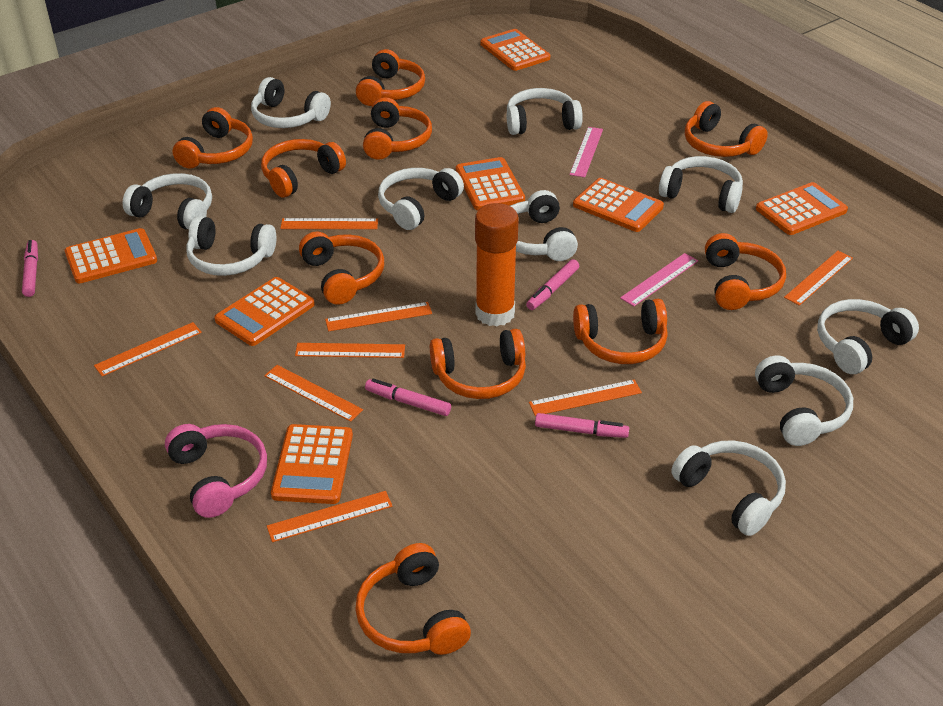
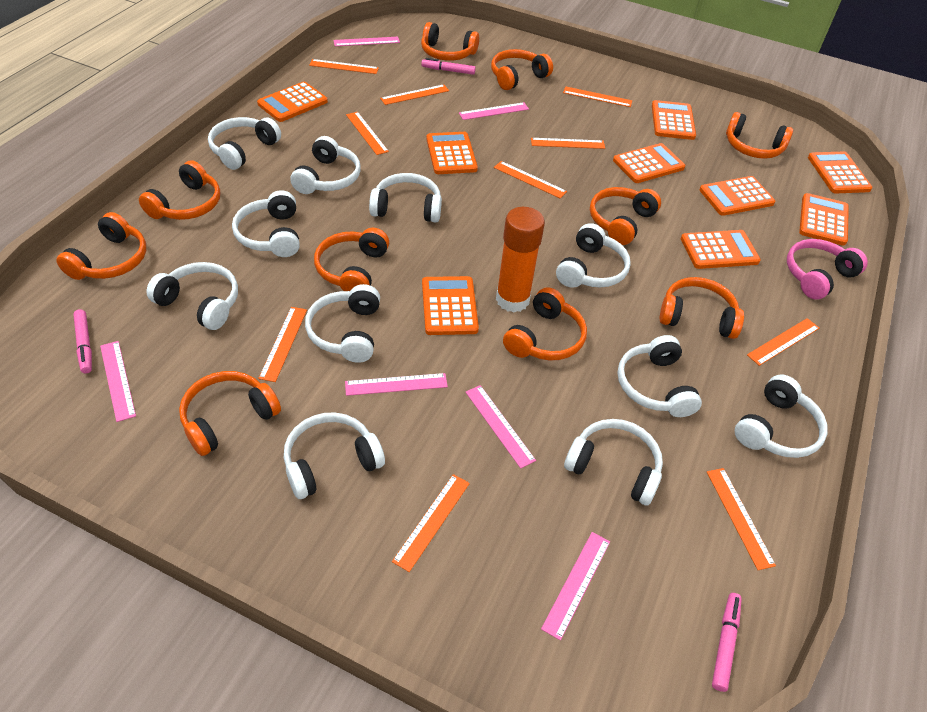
orange calculator: [65,228,157,283] [214,277,315,346] [271,424,353,504] [456,157,525,210] [480,29,550,71] [573,178,664,232] [756,182,848,235] = 7 -> [257,82,328,122] [422,276,479,335] [426,132,478,174] [613,143,685,183] [652,100,696,140] [681,230,761,269] [699,176,775,216] [799,193,849,246] [808,151,872,193] = 9
orange ruler: [94,322,202,376] [264,365,363,422] [267,491,393,542] [280,218,378,229] [295,343,405,358] [325,302,432,331] [529,380,642,416] [784,251,853,306] = 8 -> [258,307,307,382] [309,59,379,74] [346,112,389,155] [380,84,449,105] [392,474,470,572] [494,161,567,198] [531,138,605,149] [563,86,632,107] [707,468,776,570] [747,318,819,366] = 10
pink marker: [22,240,38,297] [365,379,451,416] [526,259,579,310] [535,413,629,438] = 4 -> [73,309,92,374] [421,58,476,75] [712,593,742,692] = 3
pink ruler: [569,127,603,177] [620,253,698,306] = 2 -> [100,341,136,422] [333,37,400,46] [345,373,448,396] [459,102,529,120] [466,385,536,469] [541,532,610,641] = 6
white headphones: [123,173,212,230] [186,216,276,276] [251,77,331,128] [378,168,464,230] [507,88,583,135] [511,190,578,261] [659,156,743,213] [671,441,786,536] [755,355,853,446] [817,299,919,374] = 10 -> [147,262,238,330] [208,117,281,170] [232,190,300,257] [284,412,385,499] [290,136,361,194] [305,284,380,363] [369,173,442,223] [556,223,631,288] [564,419,663,505] [617,335,702,417] [735,375,828,458] = 11

